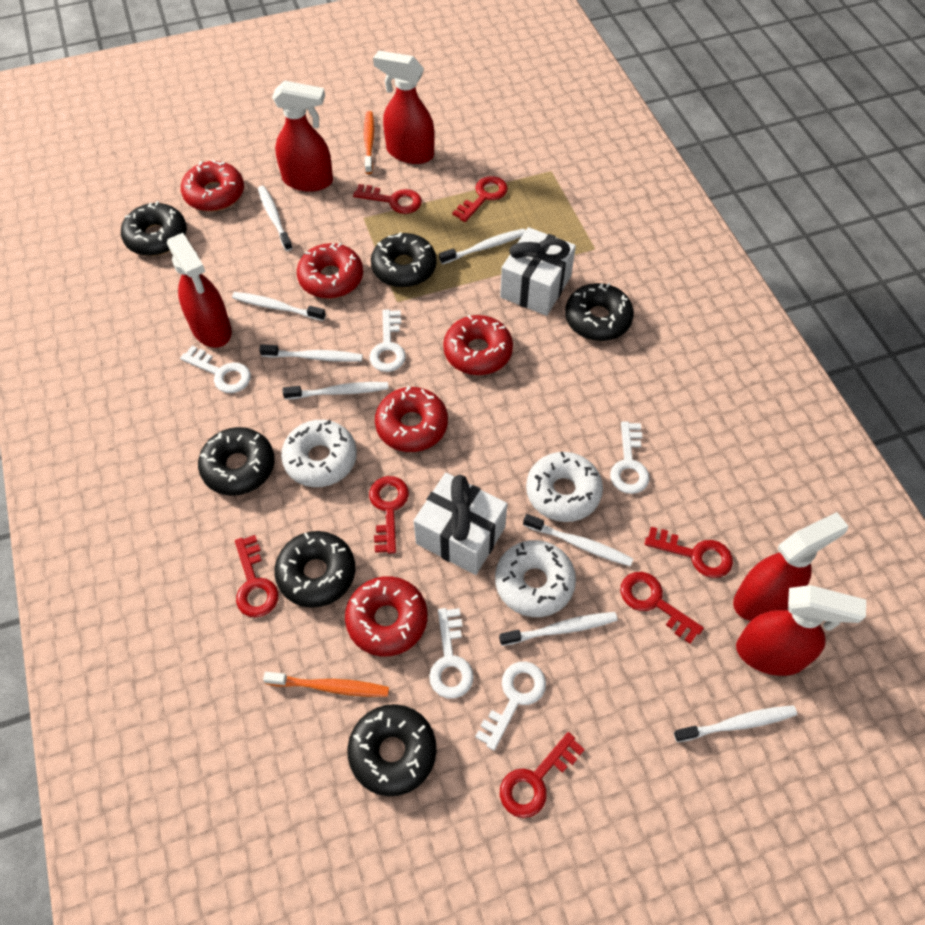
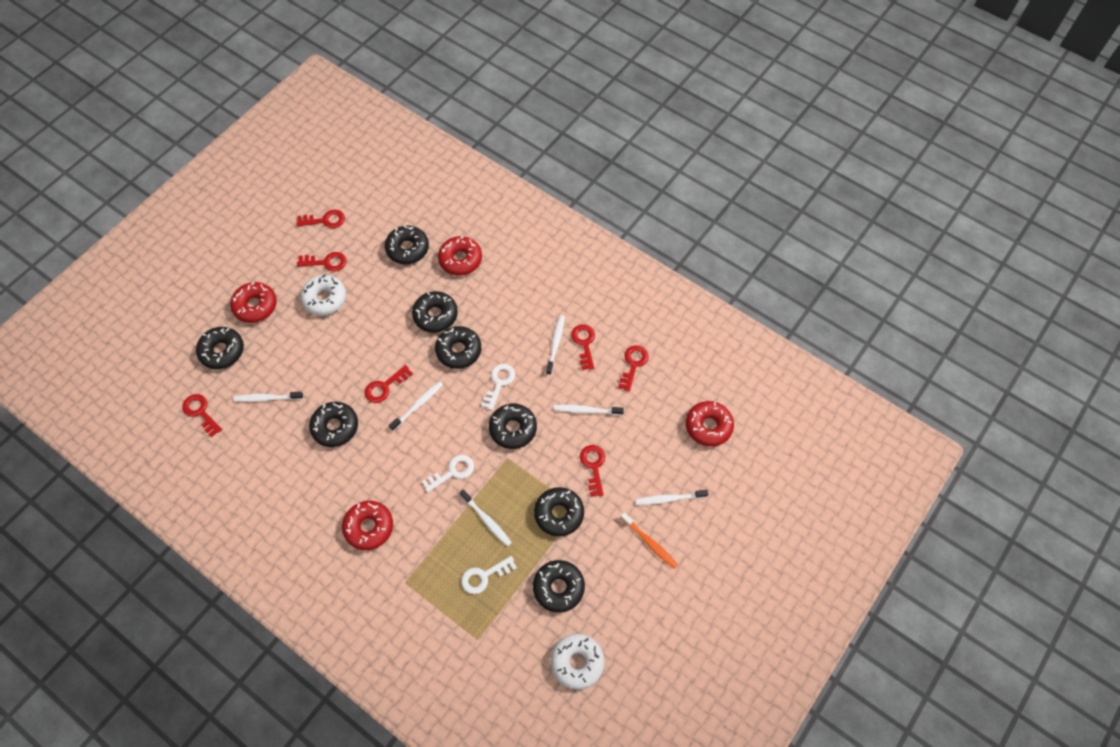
black donut: [121,201,187,256] [198,427,275,496] [274,531,355,608] [347,704,437,796] [371,232,437,288] [565,283,634,341] = 6 -> [196,327,244,369] [309,402,358,447] [385,226,429,264] [412,291,458,333] [435,326,481,369] [489,403,537,449] [533,560,585,612] [534,487,584,537] = 8
orange toothbrush: [263,672,389,697] [364,111,375,174] = 2 -> [621,512,678,569] = 1
red donut: [181,160,244,211] [297,243,363,299] [345,576,427,656] [375,386,448,452] [443,315,513,375] = 5 -> [230,281,277,323] [342,501,393,550] [438,236,482,275] [686,401,734,447] = 4
red spray bottle: [167,233,232,348] [272,80,333,192] [373,50,435,164] [733,512,848,621] [736,585,866,676] = 5 -> none = 0
white donut: [281,420,357,487] [495,540,576,617] [526,451,603,522] = 3 -> [300,274,346,316] [551,634,605,690] = 2
white gift: [414,473,507,575] [500,227,576,316] = 2 -> none = 0
white key: [180,346,251,393] [370,309,406,372] [429,608,474,699] [475,662,546,750] [610,421,650,494] = 5 -> [422,455,474,493] [461,556,517,594] [481,364,515,410] = 3
white toothbrush: [232,292,326,321] [258,186,293,251] [259,344,363,362] [283,382,388,400] [439,229,526,265] [499,612,617,646] [523,514,633,567] [674,705,797,742] = 8 -> [233,392,303,402] [389,381,443,431] [460,489,512,547] [546,315,565,375] [554,405,624,415] [635,490,709,505] = 6

